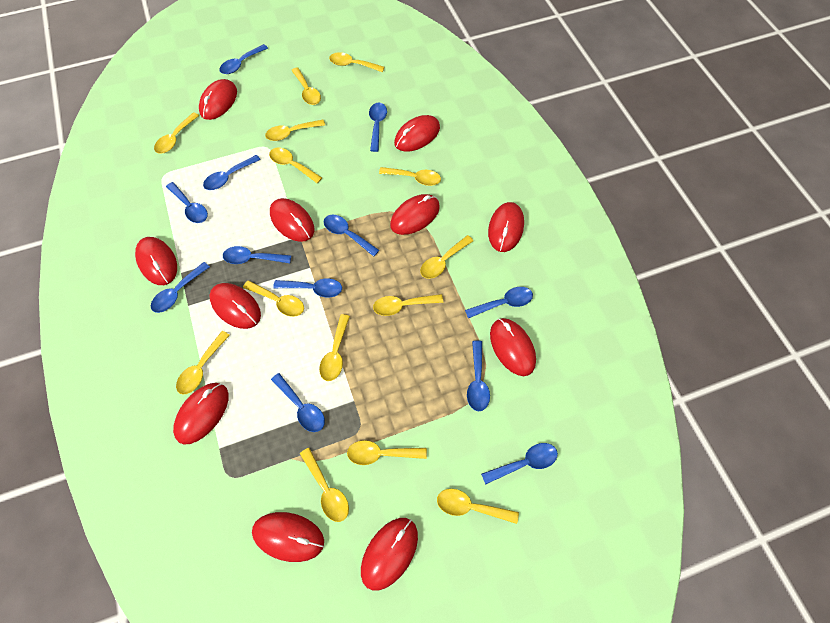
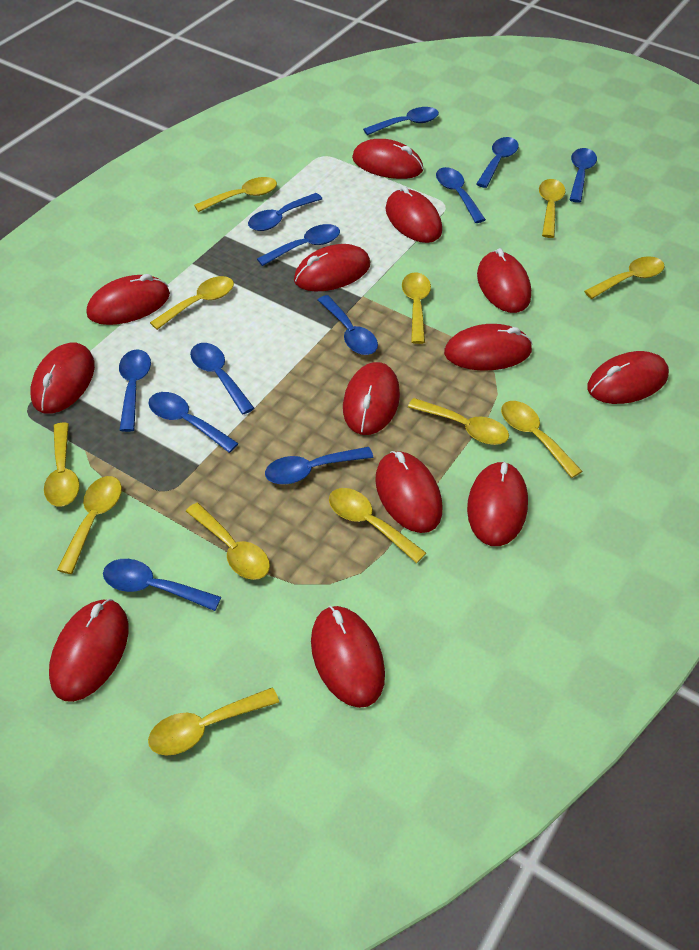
red mouse: [135,237,177,285] [173,383,229,445] [199,79,237,120] [209,283,261,329] [252,512,324,562] [270,198,314,242] [361,518,418,590] [390,194,440,235] [394,115,440,152] [488,202,524,252] [490,318,536,376] = 11 -> [30,342,95,414] [49,599,128,702] [87,274,170,325] [294,244,370,291] [311,606,385,708] [343,362,400,435] [352,139,423,179] [375,451,442,533] [386,186,442,243] [444,324,532,371] [467,461,528,546] [477,248,531,313] [587,351,669,404] = 13
yellow spoon: [154,112,199,154] [176,331,230,395] [243,280,304,317] [265,120,325,141] [269,148,322,183] [291,67,321,105] [300,448,349,522] [319,314,350,381] [329,52,384,72] [347,440,427,465] [373,294,443,316] [379,167,441,186] [420,235,473,279] [437,489,519,524] = 14 -> [44,422,80,507] [57,476,122,574] [148,687,279,756] [150,276,234,330] [186,503,270,580] [194,177,277,212] [329,488,426,563] [402,272,431,344] [408,398,509,445] [501,401,582,478] [539,179,565,238] [584,256,665,299] = 12

